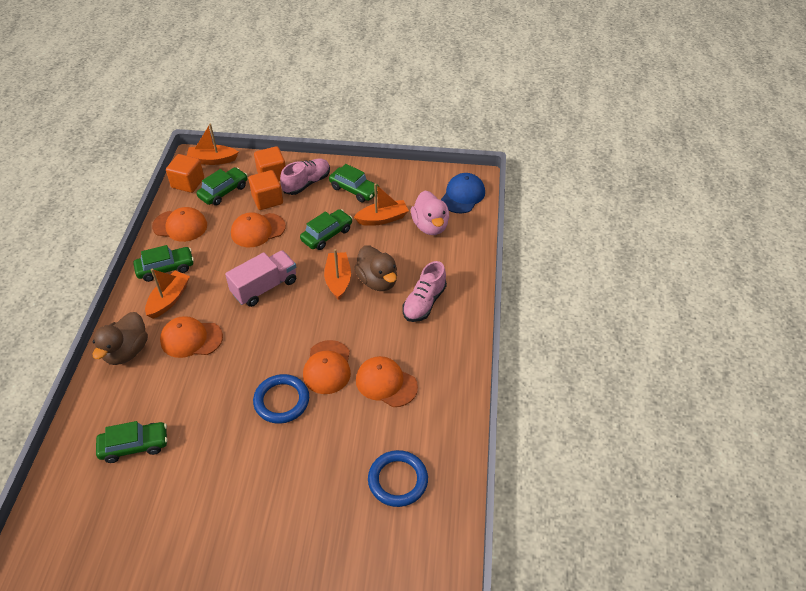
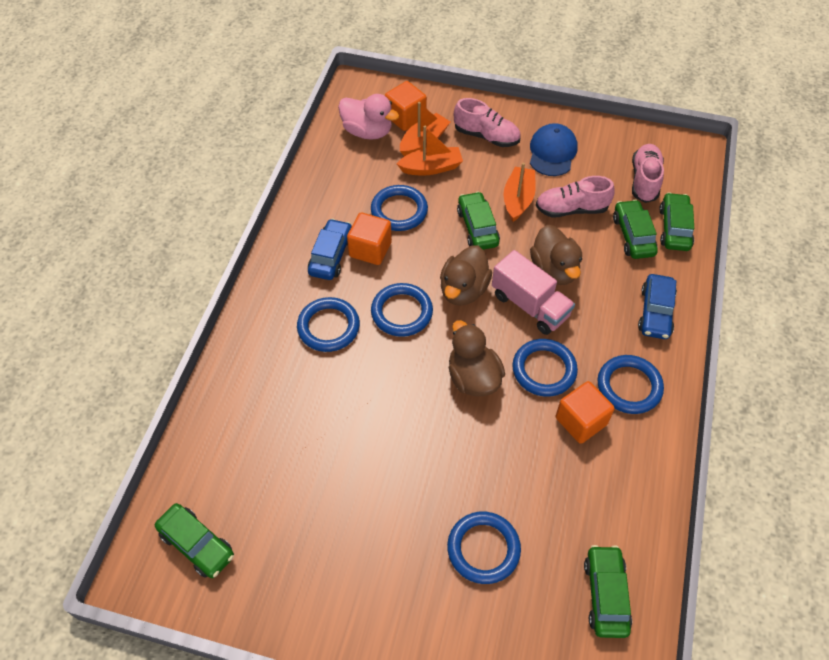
blue car: none = 0 -> [308,219,352,280] [638,274,677,339] = 2
blue ring: [253,374,309,424] [368,450,428,507] = 2 -> [297,297,360,352] [371,185,428,231] [371,283,433,337] [447,512,521,584] [512,339,578,397] [597,355,664,414] = 6
brown duck: [93,312,148,365] [354,245,397,291] = 2 -> [440,245,492,306] [449,320,505,396] [530,225,582,285] = 3
orange boat: [145,269,190,319] [187,123,238,165] [324,249,351,300] [354,183,409,226] = 4 -> [397,126,463,175] [400,102,450,156] [504,163,536,222] = 3
orange cap: [152,207,207,242] [160,316,223,358] [231,212,286,247] [303,340,351,394] [356,356,418,407] = 5 -> none = 0
pink shoe: [280,158,330,195] [402,261,447,322] = 2 -> [454,98,521,147] [536,176,615,217] [632,144,664,203] = 3

